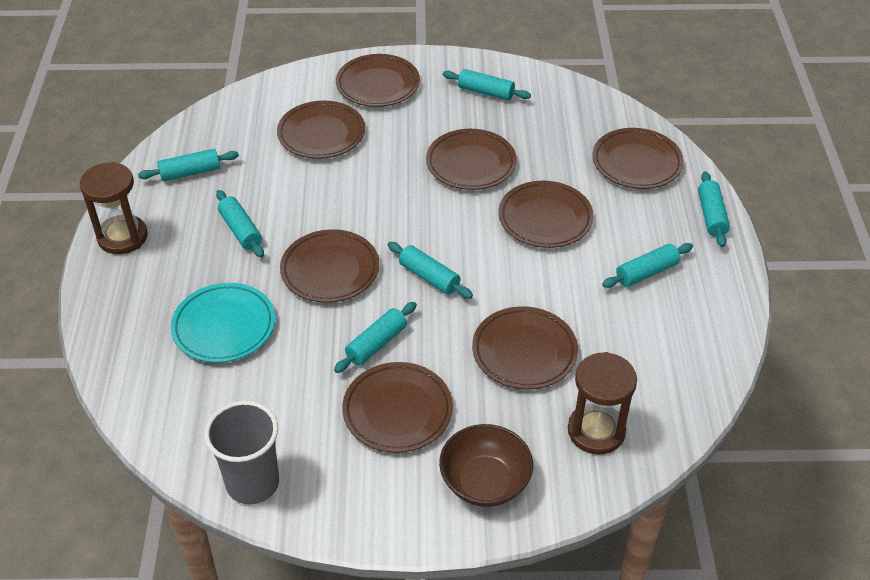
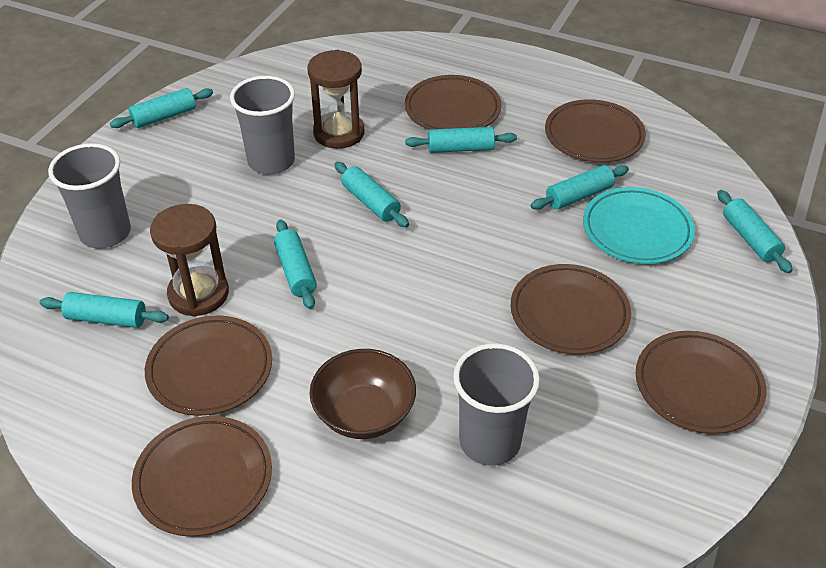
brown plate: [277,100,365,159] [280,229,379,303] [336,54,420,107] [342,362,453,453] [426,129,517,190] [472,306,578,390] [498,181,594,248] [592,128,684,189] = 8 -> [132,416,272,537] [145,315,272,416] [405,75,501,130] [511,264,631,355] [545,99,646,163] [636,331,767,434] = 6
grey cup: [204,401,279,504] = 1 -> [48,143,131,249] [230,76,295,174] [453,343,540,466] = 3

